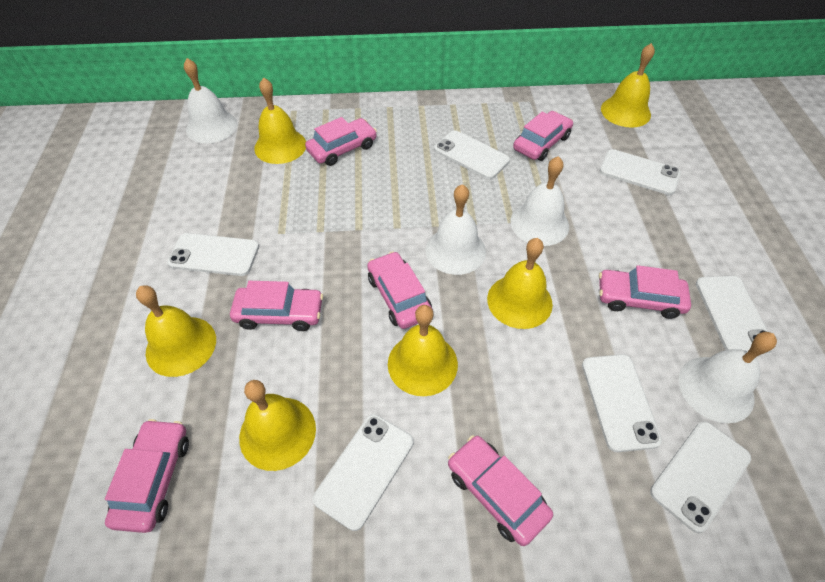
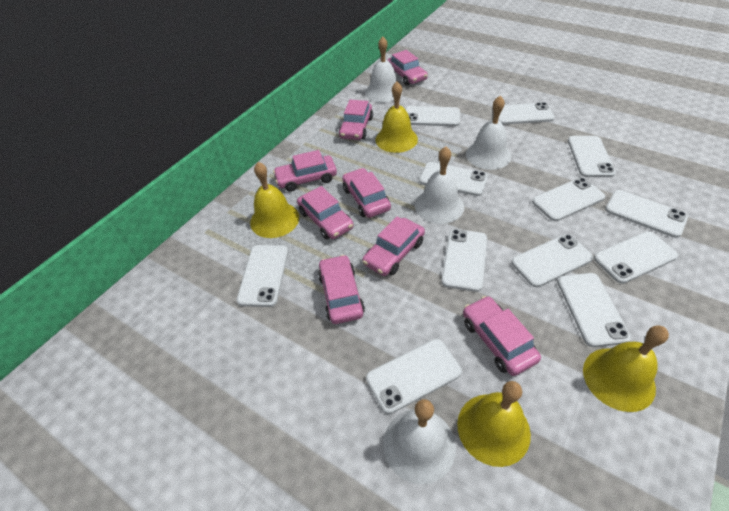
pink car: [105,419,189,533] [230,281,323,331] [305,117,377,166] [367,251,433,329] [448,435,553,546] [513,111,573,161] [599,265,691,319] = 7 -> [273,150,337,192] [297,186,354,239] [318,255,365,324] [339,100,373,140] [342,168,391,218] [362,217,425,276] [388,50,428,85] [463,296,541,376] = 8
white phone: [167,233,259,276] [313,414,413,531] [434,130,510,179] [582,354,662,452] [600,149,681,195] [650,421,751,533] [696,276,775,353] = 7 -> [236,245,288,307] [366,339,462,414] [405,106,460,126] [419,162,488,196] [441,229,487,292] [498,102,555,125] [511,234,594,287] [532,178,605,221] [557,273,631,347] [568,136,616,177] [594,231,678,284] [605,190,688,238] = 12
yellow bell: [136,285,216,377] [239,380,316,471] [254,77,306,164] [388,305,458,396] [487,238,553,329] [601,43,655,128] = 6 -> [250,162,299,238] [376,82,418,153] [457,381,531,467] [583,325,669,412] = 4

